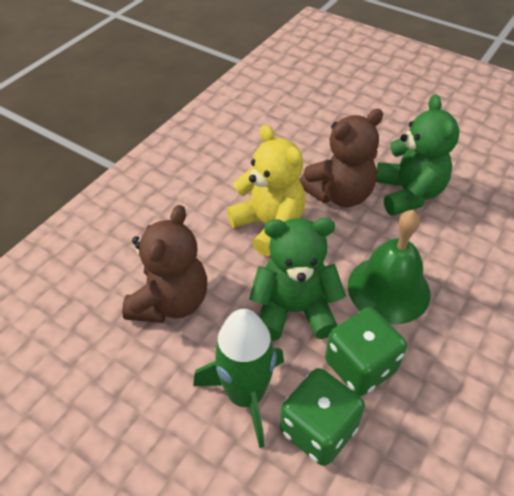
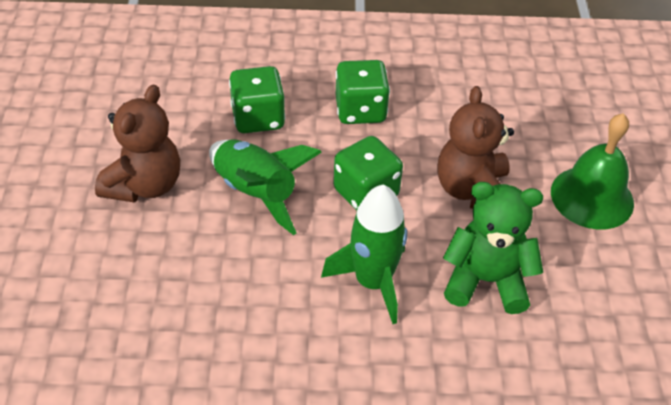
green dice: [280,368,365,466] [325,307,407,396] = 2 -> [229,66,285,133] [333,136,403,211] [336,60,390,124] = 3
green rocket: [193,309,284,448] = 1 -> [209,139,322,235] [321,184,407,324] = 2
green teddy bear: [249,218,346,341] [376,95,460,216] = 2 -> [443,182,543,314] = 1
yellow teddy bear: [227,125,305,256] = 1 -> none = 0

